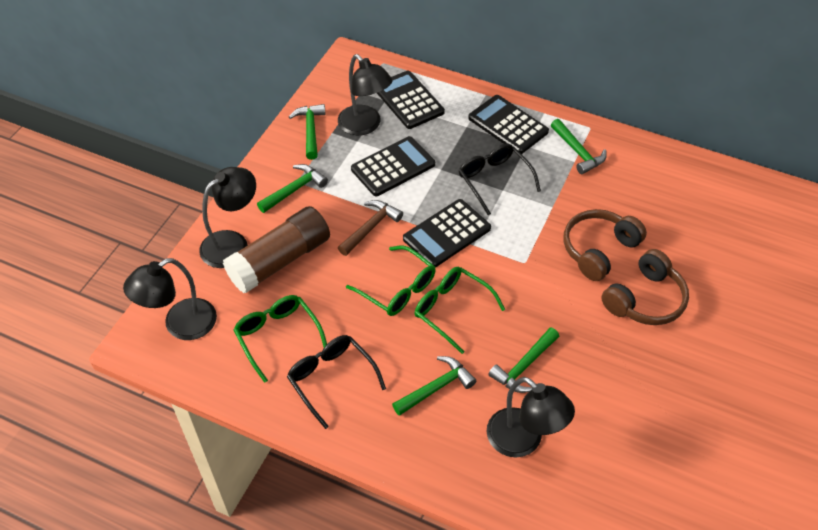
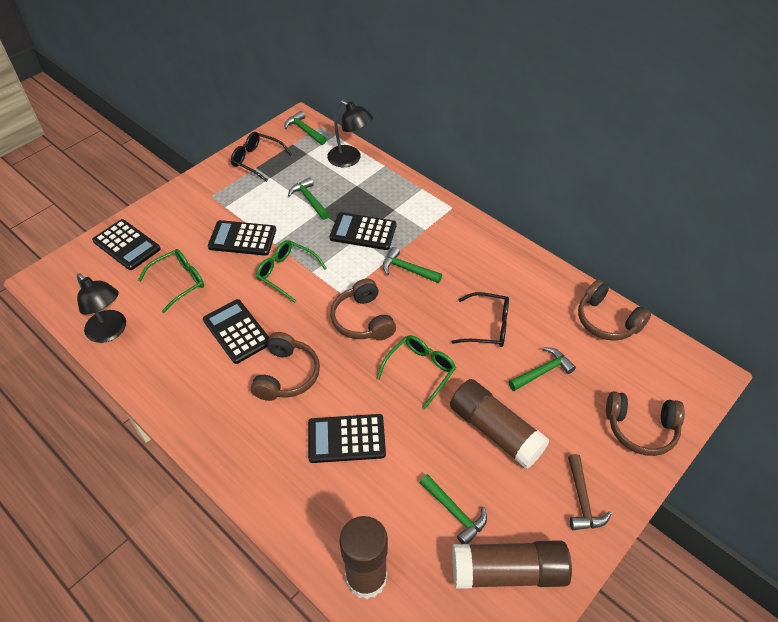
black calculator: [351,136,435,196] [377,70,445,129] [403,199,491,267] [468,95,549,154] = 4 -> [92,219,161,270] [203,299,269,364] [208,220,276,256] [308,414,386,463] [330,212,397,250] = 5
black lamp: [123,258,217,340] [199,167,256,268] [338,54,393,135] [487,377,575,457] = 4 -> [77,273,126,343] [327,100,373,167] = 2
brown glue stick: [223,206,330,293] = 1 -> [339,516,388,599] [450,379,550,469] [452,540,572,589] = 3
brown headphones: [564,209,647,281] [601,249,689,325] = 2 -> [251,332,320,401] [330,279,396,340] [578,280,651,341] [606,391,685,456] = 4

